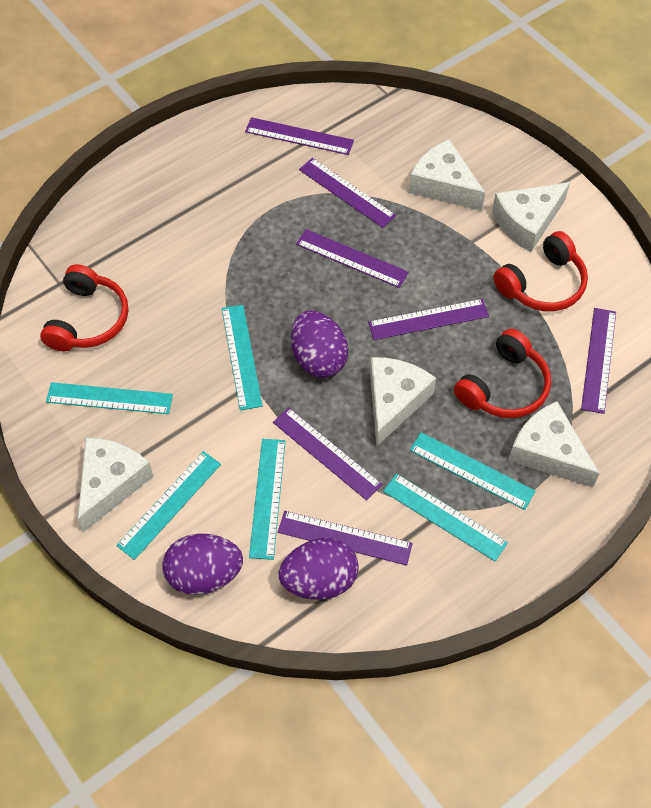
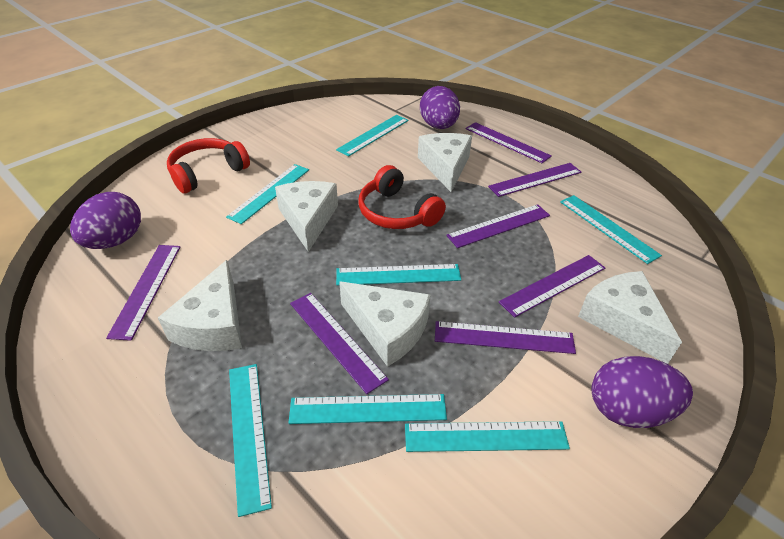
red headphones: [40,264,128,351] [454,329,551,418] [493,231,588,311] = 3 -> [167,138,250,193] [359,165,446,229] = 2
turquoise ruler: [46,382,173,414] [116,451,221,560] [222,305,263,410] [249,439,285,560] [383,474,508,562] [410,432,535,510] = 6 -> [226,164,309,224] [229,364,272,517] [288,394,447,424] [336,115,409,157] [336,264,461,285] [405,421,570,452] [560,195,662,264] = 7

